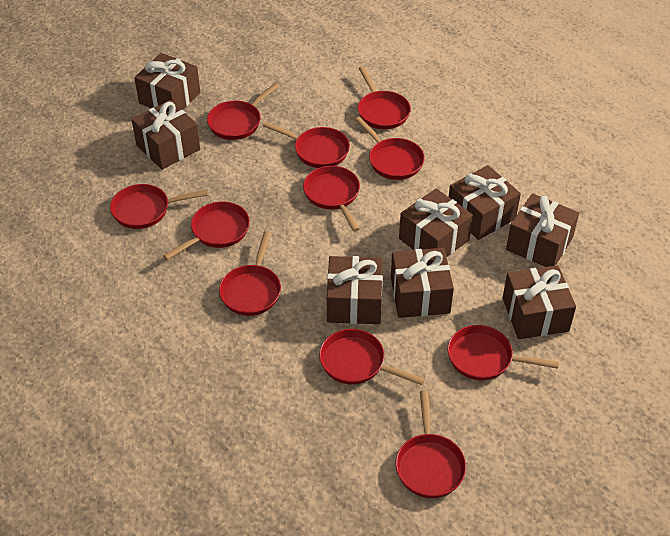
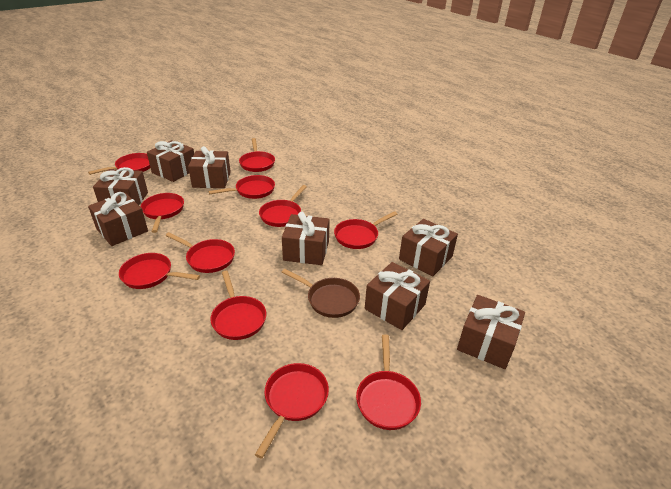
brown pan: none = 0 -> [282,269,360,318] = 1

